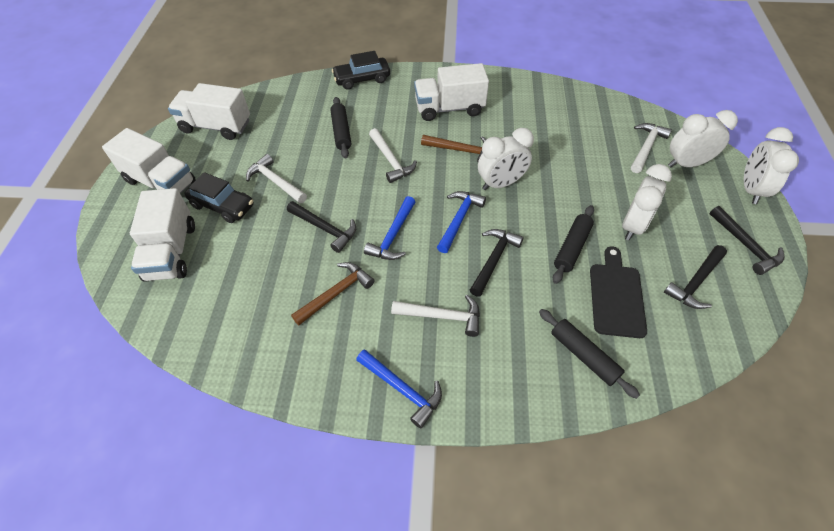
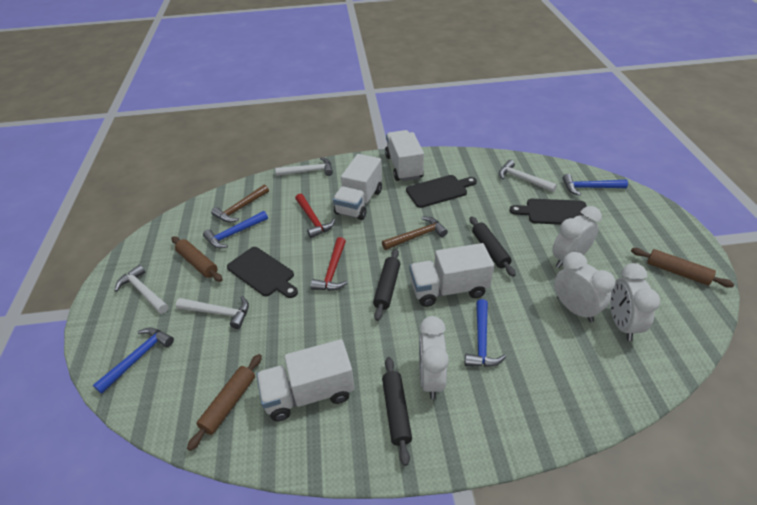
black car: [184,172,253,223] [332,51,390,90] = 2 -> none = 0
black cutting board: [590,246,647,338] = 1 -> [227,247,298,298] [406,175,477,208] [509,199,590,225] = 3
black hammer: [287,201,356,253] [470,229,524,297] [664,245,727,309] [709,206,784,275] = 4 -> none = 0
blue hammer: [356,349,442,428] [364,196,415,260] [437,191,486,253] = 3 -> [93,327,174,394] [203,211,268,248] [465,299,506,367] [562,174,628,196] = 4
brown rolling pin: none = 0 -> [171,236,223,282] [187,354,262,451] [631,248,734,288] = 3
red hammer: none = 0 -> [295,194,335,238] [311,237,348,291] = 2

